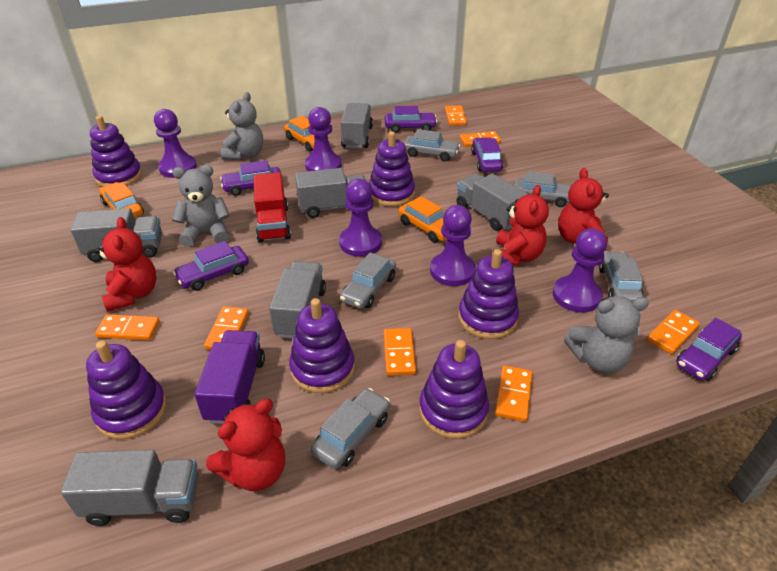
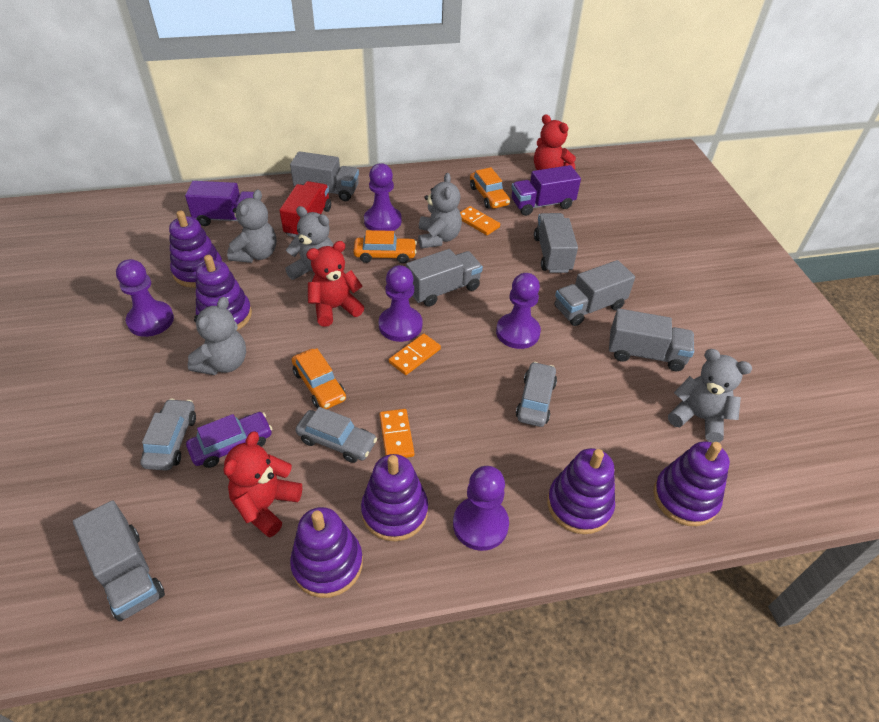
grey car: [311,388,390,469] [340,252,396,309] [404,129,460,162] [514,171,571,207] [599,251,644,302] = 5 -> [140,399,196,471] [296,407,377,463] [516,362,557,427] = 3
grey teddy bear: [172,165,230,247] [221,92,263,160] [564,296,649,373] = 3 -> [188,297,246,375] [227,190,276,263] [285,206,334,282] [418,173,462,248] [668,349,752,442] = 5
orange domino: [95,314,160,340] [204,306,249,350] [384,328,416,376] [445,105,467,126] [460,131,501,147] [495,365,533,422] [647,310,700,354] = 7 -> [380,409,414,458] [389,334,441,375] [460,206,500,235] = 3
purple car: [173,241,249,291] [220,160,283,196] [385,106,437,133] [471,137,503,172] [676,318,742,381] = 5 -> [186,412,272,468] = 1
purple truck: [195,330,265,424] = 1 -> [185,181,254,226] [511,165,581,216] = 2
red teddy bear: [96,217,156,312] [206,398,285,491] [493,185,549,265] [558,168,609,251] = 4 -> [224,431,302,538] [306,241,364,327] [534,114,576,170] = 3

